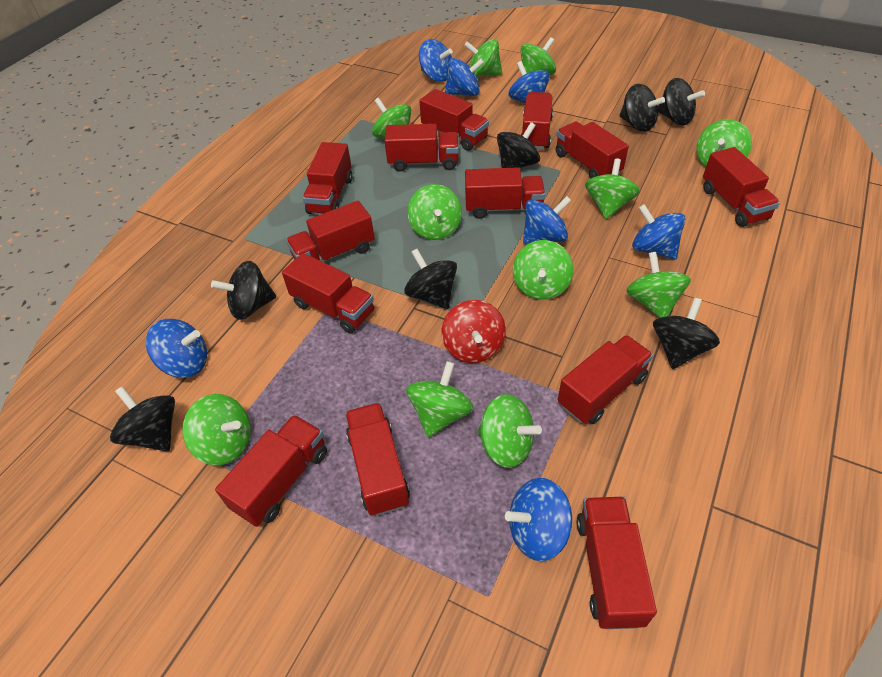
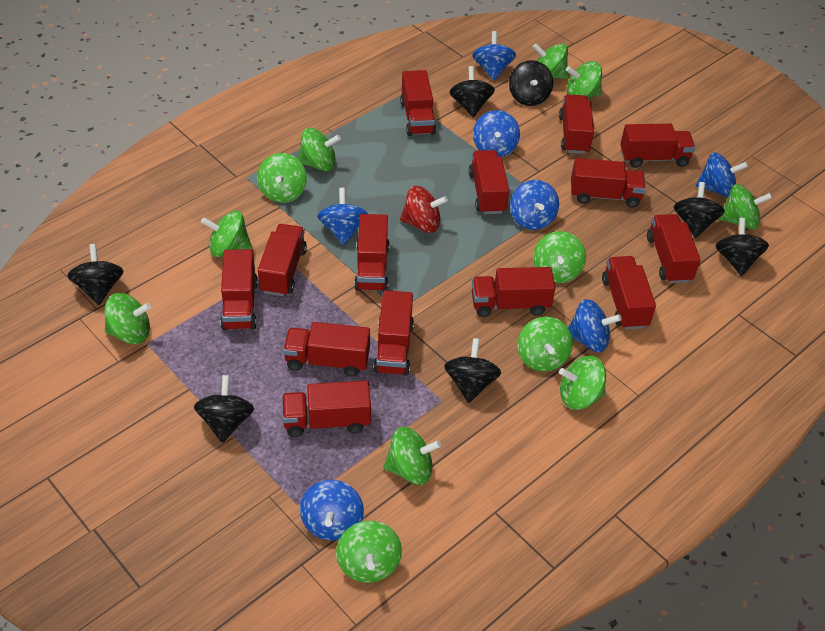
green spinning top: [182,394,251,465] [372,98,411,139] [406,361,473,437] [408,184,462,240] [464,39,502,77] [478,394,542,468] [513,240,573,300] [520,37,556,75] [585,158,640,219] [626,252,691,318] [696,119,752,167] = 11 -> [104,293,151,344] [201,211,252,257] [257,153,307,203] [298,128,341,171] [336,521,402,583] [383,427,441,485] [517,317,573,372] [533,43,568,79] [533,231,586,283] [559,356,606,410] [566,61,602,98] [718,184,772,230] = 12
red truck: [215,415,327,527] [282,253,374,333] [286,201,375,262] [303,142,353,214] [345,403,410,516] [384,124,459,172] [419,89,489,151] [465,167,545,219] [521,92,553,150] [556,121,629,179] [558,335,653,424] [576,496,657,629] [703,147,780,227] = 13 -> [220,249,258,330] [258,224,307,296] [282,380,371,437] [283,322,370,377] [354,214,390,291] [373,290,414,376] [400,70,436,136] [469,150,509,214] [472,267,556,317] [559,94,594,154] [571,158,646,208] [602,256,656,329] [620,124,695,168] [647,214,701,283] = 14

